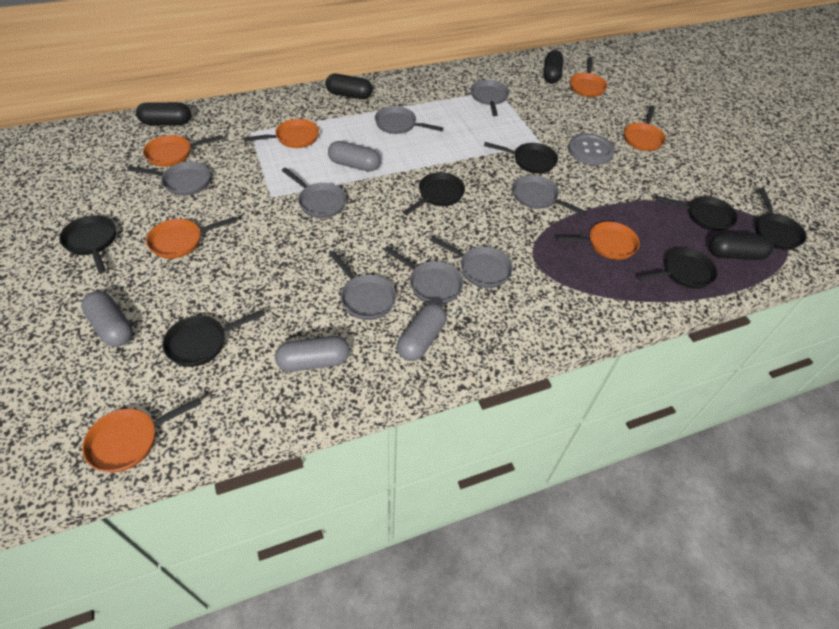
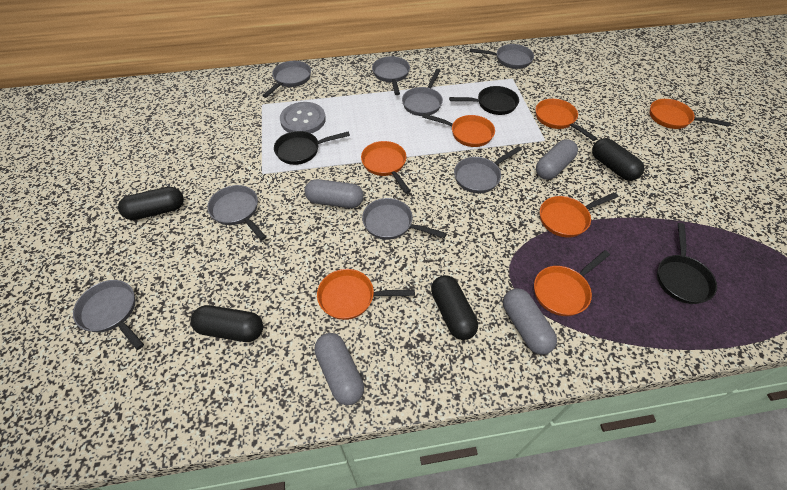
black pan: [59,215,116,274] [162,310,265,367] [403,172,465,215] [484,142,558,173] [638,248,718,289] [655,195,738,231] [755,188,807,250] = 7 -> [274,131,350,165] [449,86,519,115] [657,223,717,304] = 3

